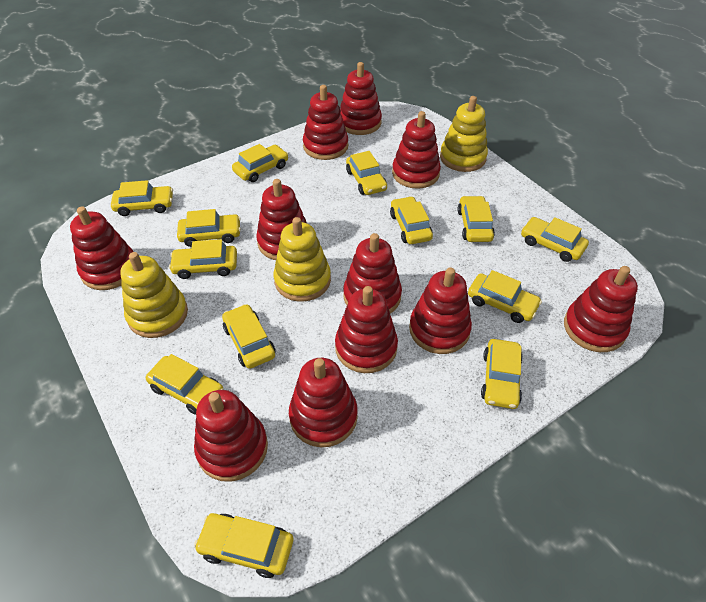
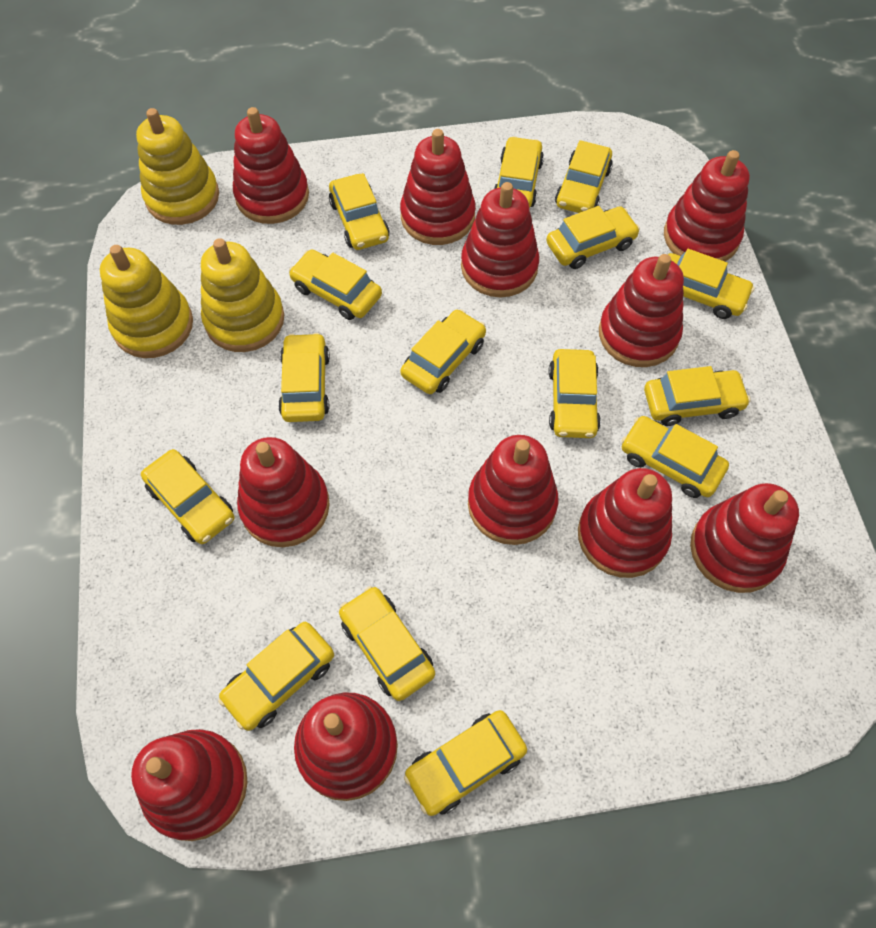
yellow car: [111,180,173,216] [146,354,224,415] [169,239,237,279] [177,209,241,247] [194,513,293,578] [222,304,276,369] [232,144,288,182] [346,151,387,195] [390,196,433,244] [457,196,495,242] [468,270,542,323] [481,339,523,409] [521,217,589,262] = 13 -> [141,449,234,544] [218,622,334,731] [278,333,330,422] [289,249,382,320] [329,173,390,250] [339,586,435,701] [400,309,486,394] [404,710,527,816] [494,136,544,207] [546,206,640,269] [548,349,601,438] [555,140,613,213] [621,416,729,498] [644,366,751,426] [668,249,755,319] = 15

